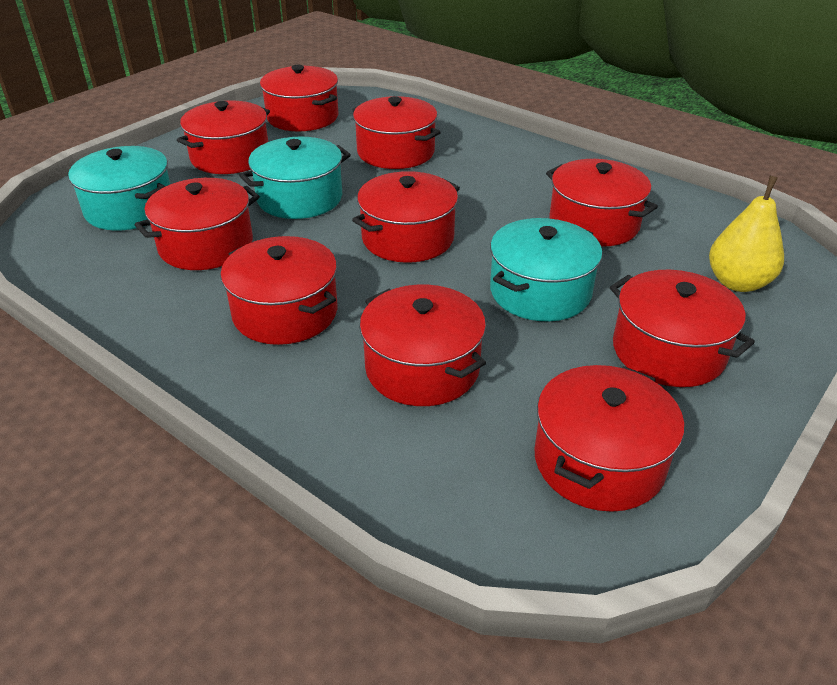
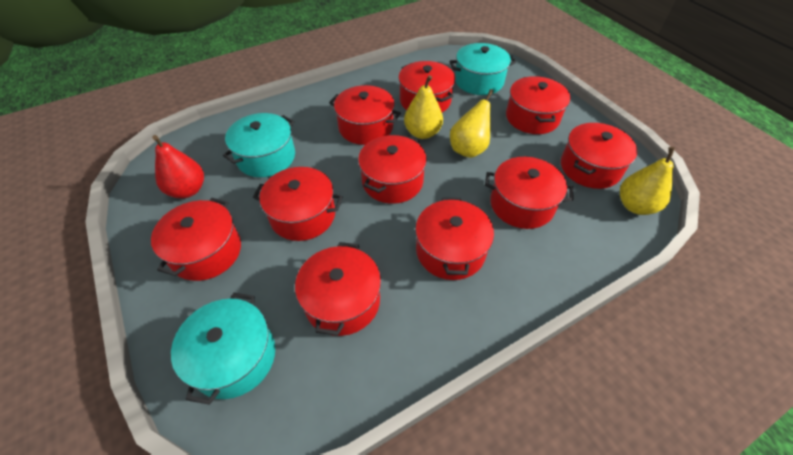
red pear: none = 0 -> [152,135,204,198] = 1
yellow pear: [709,176,784,292] = 1 -> [404,75,443,139] [450,89,493,158] [620,147,675,215] = 3

